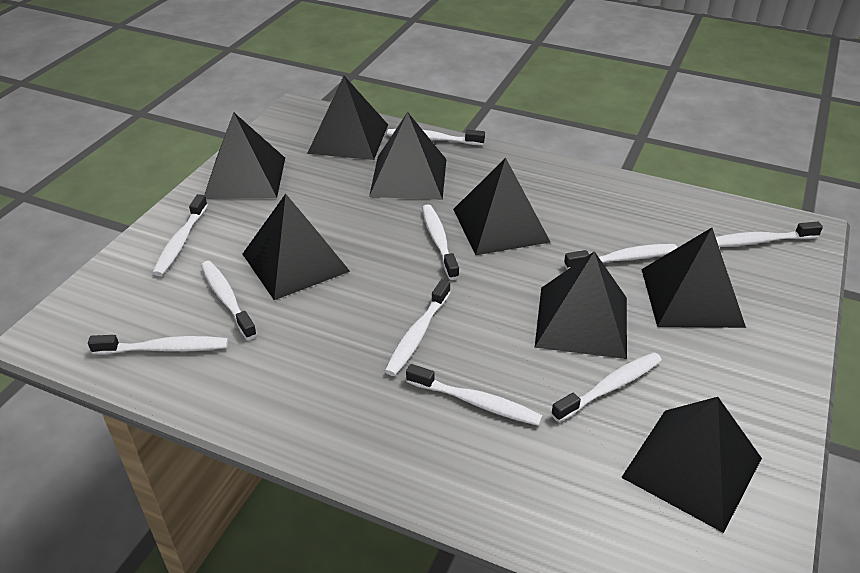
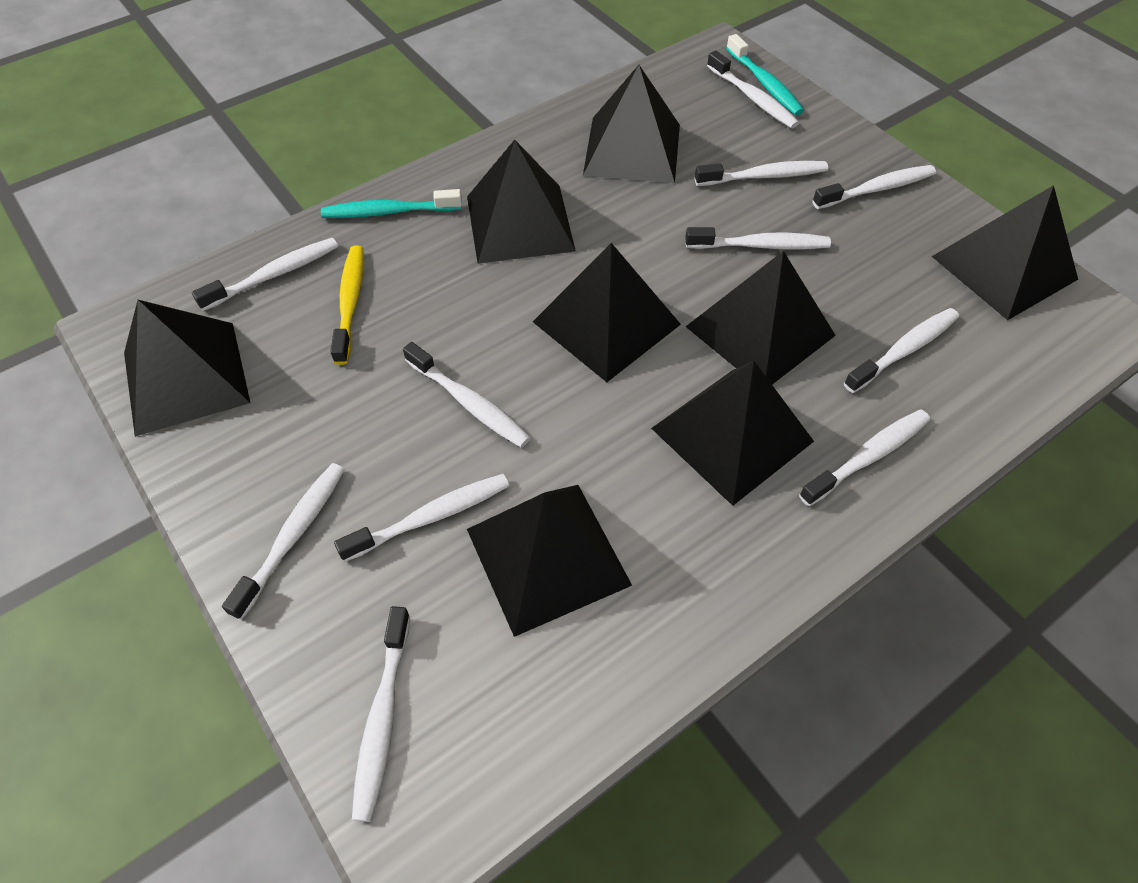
turquoise toothbrush: none = 0 -> [321,189,462,218] [726,34,804,115] = 2
white toothbrush: [88,335,228,355] [153,194,207,276] [201,261,257,340] [385,279,451,376] [387,129,485,146] [406,364,543,426] [422,204,459,280] [551,352,662,422] [564,244,678,270] [716,222,823,247] = 10 -> [192,238,338,311] [222,463,345,620] [334,474,509,562] [352,606,410,822] [403,342,531,448] [685,227,831,250] [695,161,828,186] [707,50,799,129] [799,409,930,506] [812,165,936,209] [844,308,959,393] = 11
yellow toothbrush: none = 0 -> [330,245,364,365] = 1

